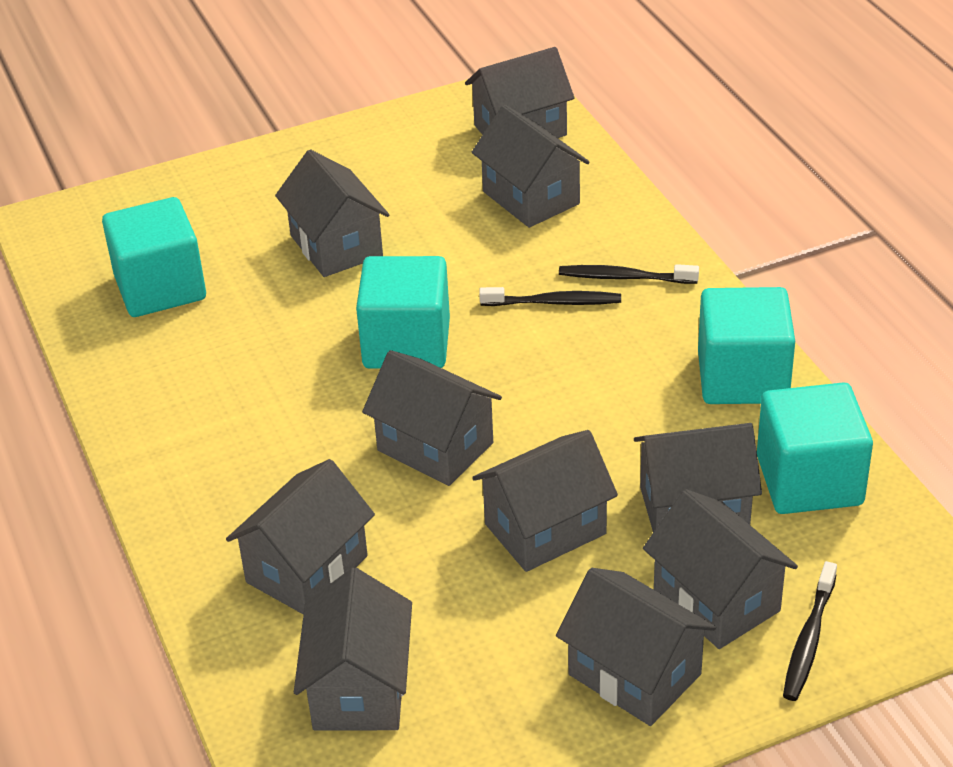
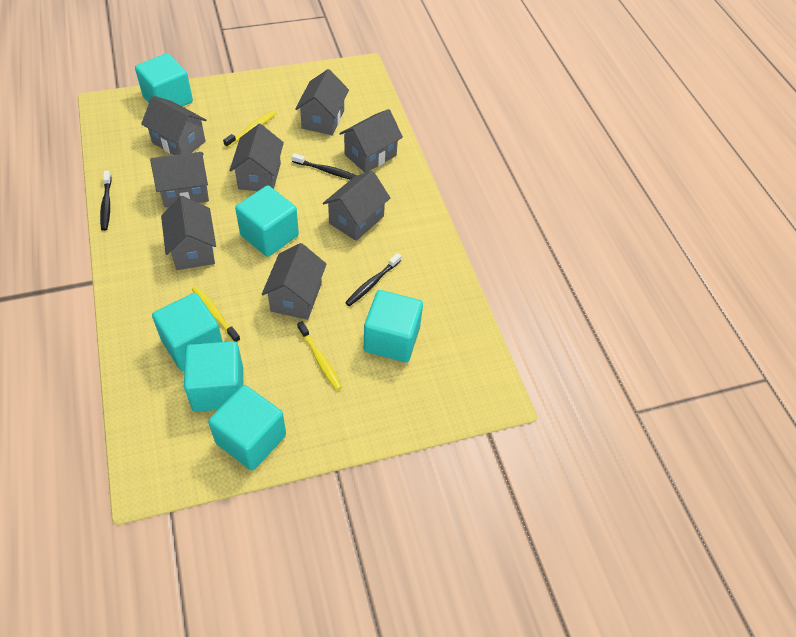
grey house: [226,459,375,615] [275,149,389,277] [294,568,412,731] [362,350,502,486] [465,47,575,138] [472,105,590,228] [472,430,618,572] [556,568,716,726] [634,423,762,532] [643,489,798,649] = 10 -> [141,96,206,155] [150,152,209,207] [161,196,216,270] [229,124,284,191] [262,243,327,320] [295,69,349,135] [323,171,390,241] [339,109,403,173] = 8
turquoise cube: [102,197,206,317] [356,256,450,369] [698,287,795,404] [757,382,873,514] = 4 -> [135,53,193,107] [152,293,223,371] [184,341,243,412] [208,385,286,471] [235,185,299,257] [364,290,423,362] = 6
yellow toothbrush: none = 0 -> [192,286,241,343] [223,110,277,148] [297,321,342,391] = 3

